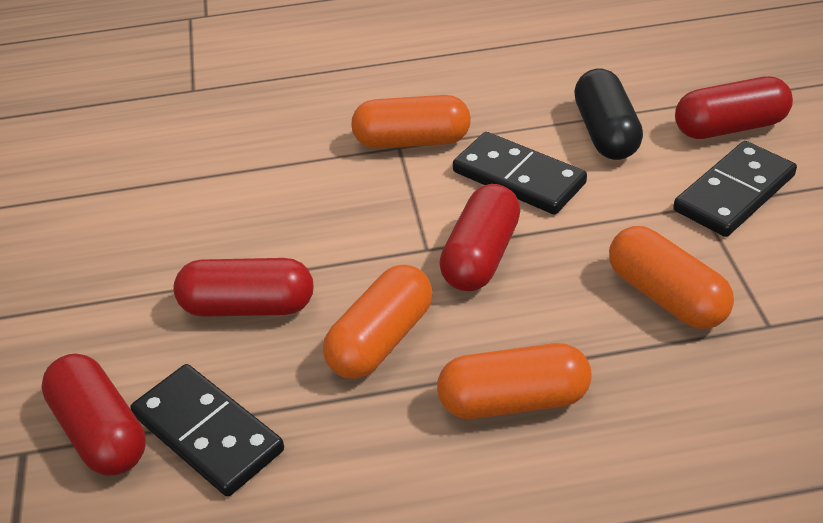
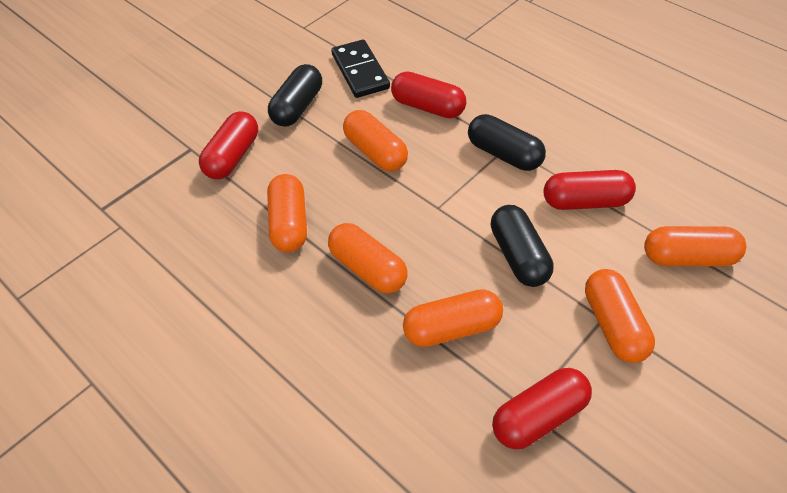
black capsule: [574,69,643,160] = 1 -> [268,64,322,127] [468,114,546,171] [491,205,553,287] = 3
black domino: [130,364,284,497] [453,132,587,215] [673,141,797,237] = 3 -> [331,40,390,98] = 1
orange capsule: [323,265,433,379] [351,95,471,149] [437,343,592,419] [609,226,734,329] = 4 -> [267,174,307,252] [328,223,408,293] [343,110,408,171] [403,289,503,347] [585,269,655,363] [644,226,746,266] = 6

